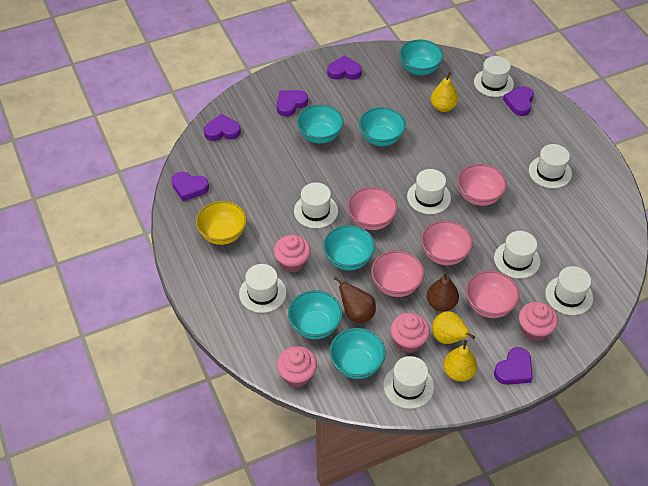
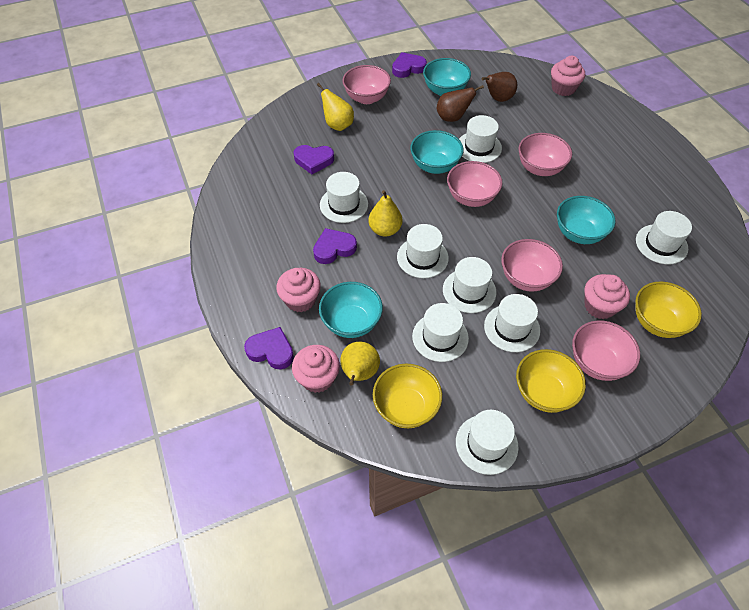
purple heart: [171,171,209,201] [204,114,241,141] [277,90,308,117] [327,55,362,80] [494,347,533,385] [503,86,534,116] = 6 -> [244,327,294,370] [294,145,334,174] [313,228,357,264] [392,52,427,78] = 4
turquoise bowl: [288,290,343,339] [297,105,344,143] [323,225,375,271] [329,328,386,379] [359,107,406,146] [399,39,443,75] = 6 -> [319,282,383,338] [410,130,464,174] [423,58,471,96] [557,196,616,244] = 4
yellow bowl: [196,201,247,245] = 1 -> [373,364,442,428] [516,349,586,413] [635,281,702,338] = 3

